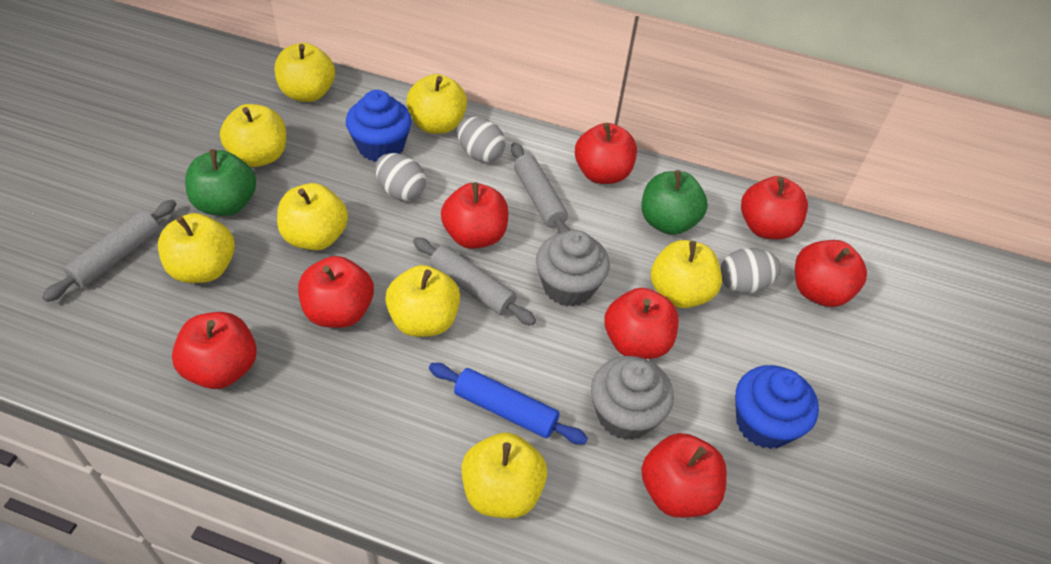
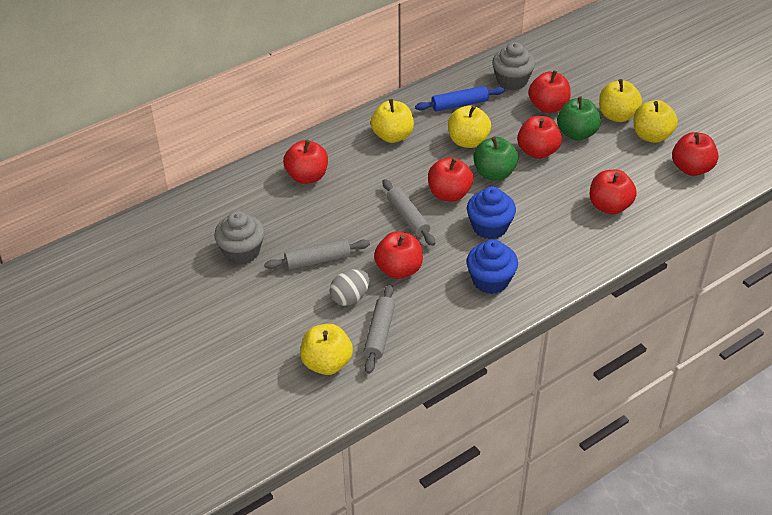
grey egg: [375,153,426,201] [457,117,505,163] [720,248,782,294] = 3 -> [330,269,370,306] = 1
red apple: [172,312,257,389] [298,256,374,328] [441,182,508,249] [575,123,637,184] [604,288,679,359] [641,433,727,518] [741,176,808,239] [795,240,867,307] = 8 -> [283,140,328,184] [374,232,423,279] [428,157,473,202] [517,116,562,159] [528,70,571,113] [590,170,637,214] [672,132,718,176] = 7
yellow apple: [158,213,235,283] [220,104,286,167] [275,43,335,102] [277,183,348,250] [385,265,460,337] [406,74,467,134] [461,432,547,518] [651,240,722,308] = 8 -> [300,324,353,375] [371,99,414,143] [448,105,491,148] [599,79,642,122] [634,100,678,143] = 5

